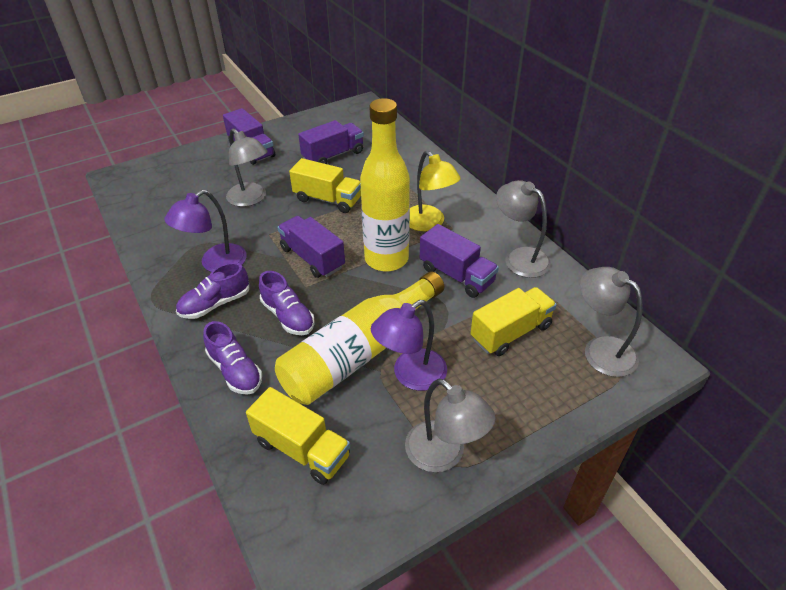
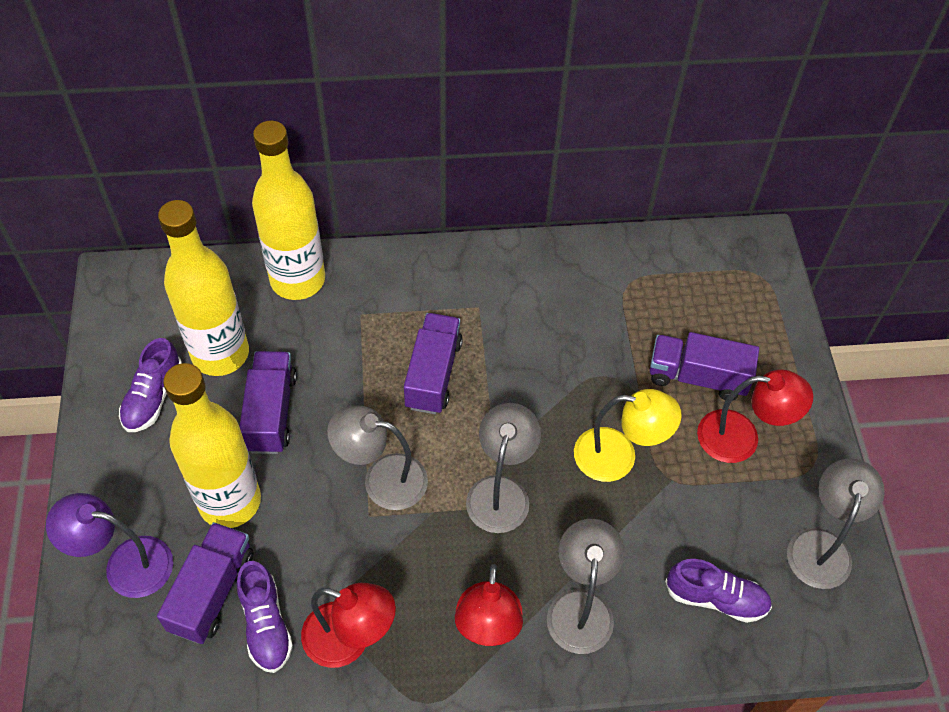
purple lamp: [165,190,247,272] [371,300,447,391] = 2 -> [46,493,173,598] = 1
red lamp: none = 0 -> [301,583,396,668] [455,564,523,646] [697,369,813,463] = 3
yellow bottle: [275,271,444,405] [360,98,410,272] = 2 -> [158,200,249,376] [163,363,261,528] [252,121,325,300] = 3
yellow truck: [246,387,350,485] [289,158,361,213] [470,287,557,356] = 3 -> none = 0

